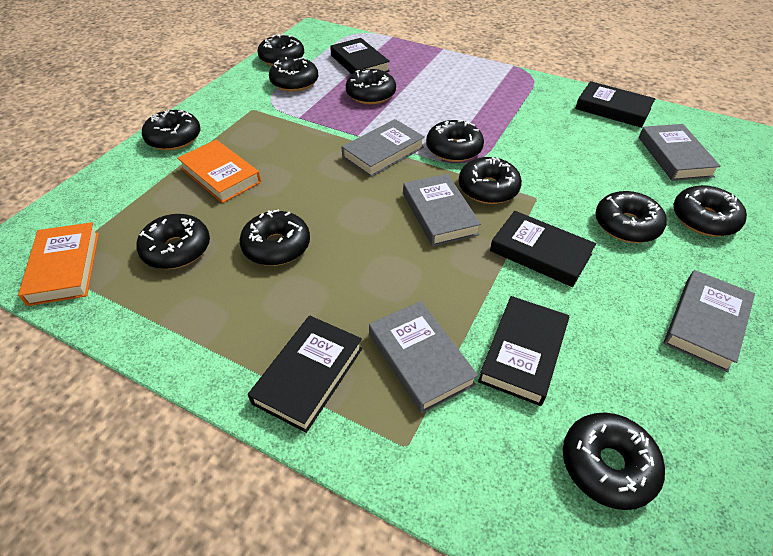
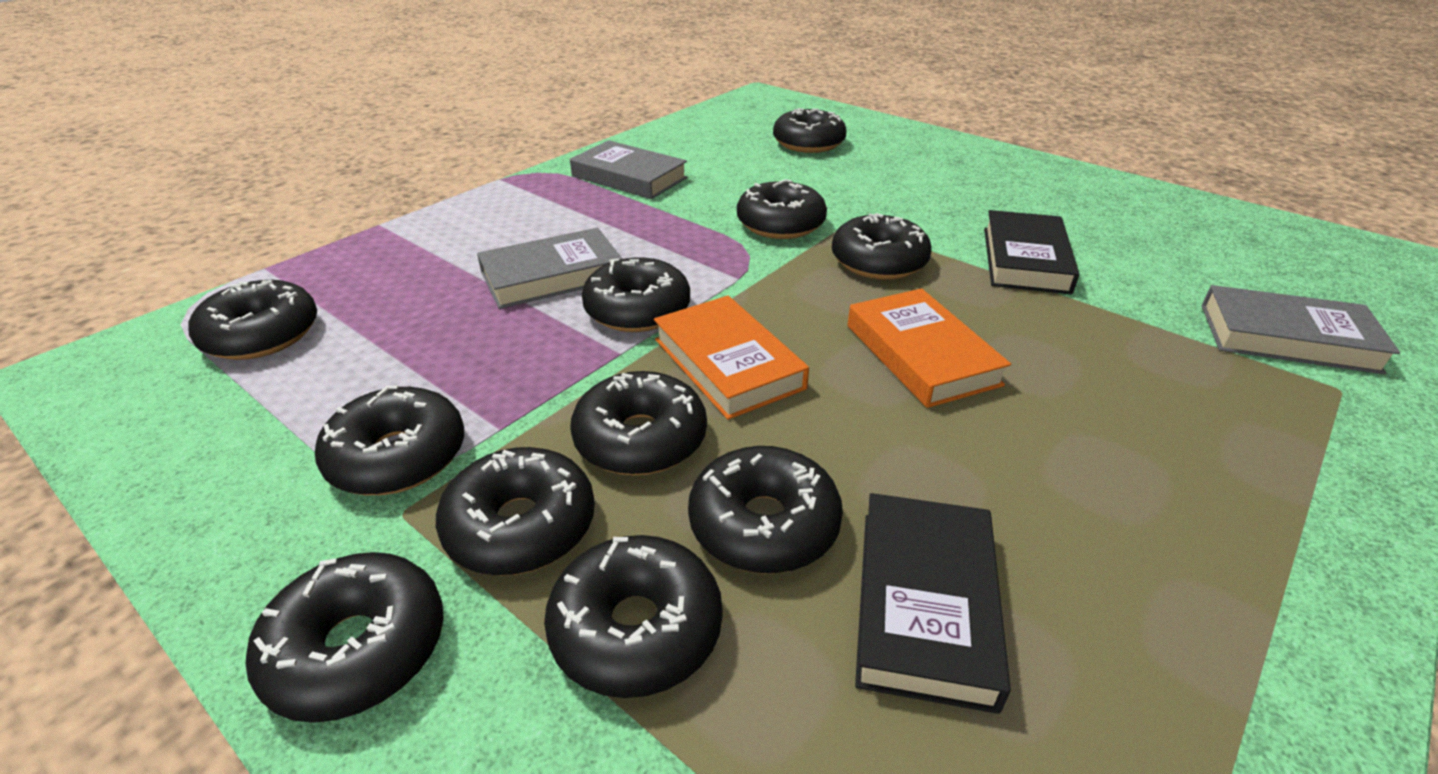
black book: [248,315,362,433] [330,38,390,74] [478,296,569,406] [490,211,596,287] [575,81,656,128] = 5 -> [855,493,1011,714] [984,210,1079,294] = 2
grey book: [342,119,425,177] [369,301,478,414] [403,174,481,246] [639,124,721,181] [664,270,755,372] = 5 -> [477,228,623,309] [570,140,687,199] [1201,285,1400,375] = 3

